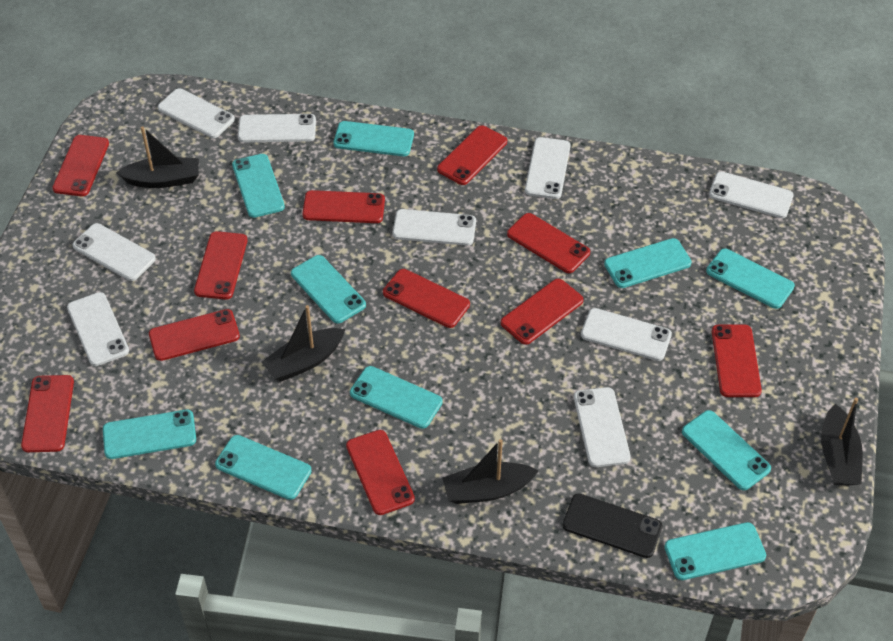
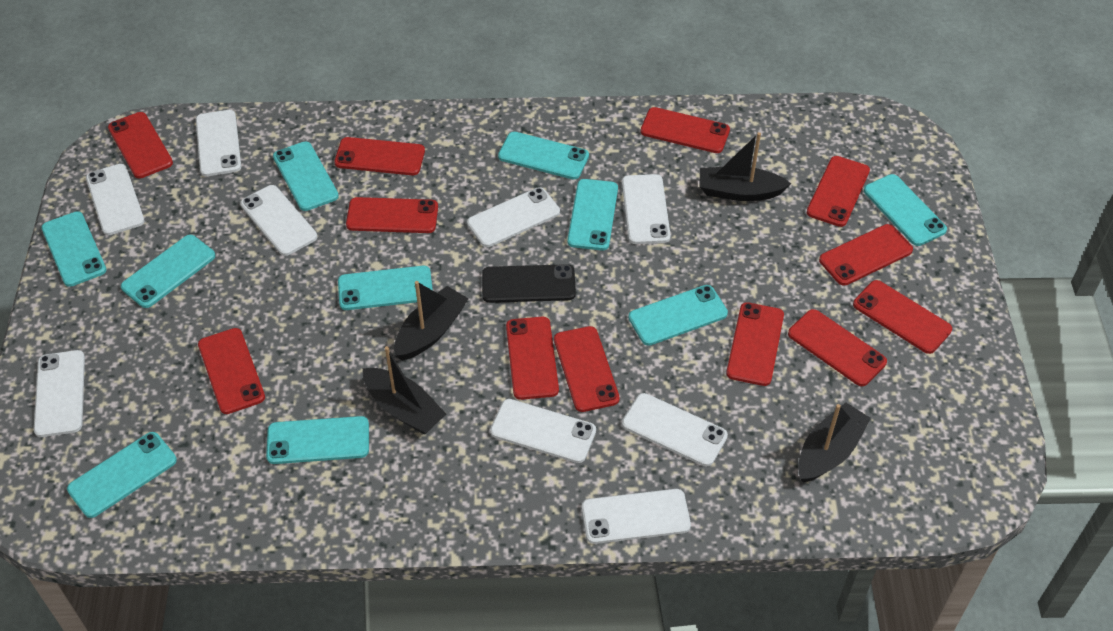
red phone: [21,375,74,452] [52,135,109,196] [149,309,240,361] [194,231,248,299] [302,190,385,223] [346,430,415,515] [383,269,470,328] [437,125,507,185] [501,279,583,345] [507,213,590,273] [712,325,762,397] = 11 -> [108,112,173,178] [198,328,265,414] [334,137,425,175] [346,197,438,233] [506,317,559,400] [554,326,620,412] [641,107,730,153] [726,302,784,386] [788,309,887,386] [807,156,870,227] [819,224,913,286] [853,280,952,354] = 12

